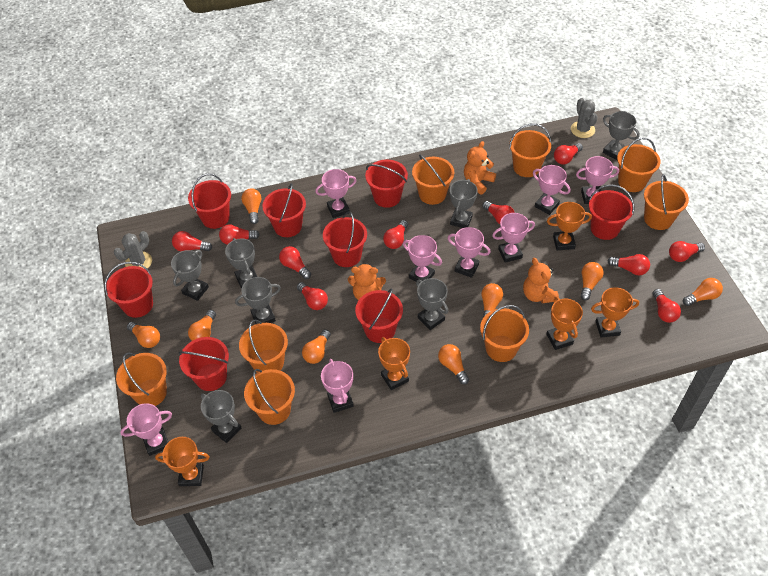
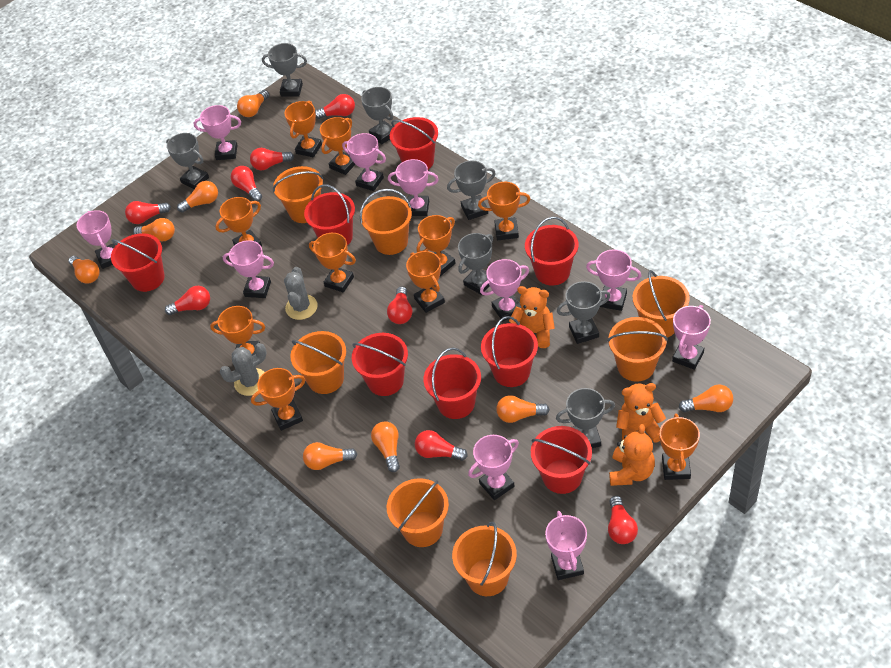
orange bucket: [116,353,167,406] [239,319,288,373] [244,369,295,425] [412,155,454,205] [480,305,529,362] [509,124,551,177] [617,137,660,192] [644,174,689,230] = 8 -> [273,166,323,223] [290,331,346,394] [360,189,412,255] [387,478,449,547] [452,522,517,596] [607,317,668,382] [633,270,690,338] = 7
orange trophy: [155,437,210,486] [378,337,410,390] [546,297,583,350] [547,202,592,250] [591,287,639,337] = 5 -> [210,306,265,356] [215,197,262,247] [251,368,306,431] [284,101,322,157] [309,233,356,293] [320,117,356,175] [406,251,445,313] [417,215,455,276] [478,182,531,240] [660,413,700,480] = 10
pink trophy: [120,403,172,456] [315,169,357,218] [321,359,354,413] [403,235,442,284] [448,227,491,278] [492,213,535,263] [533,165,570,215] [576,156,619,204] = 8 -> [77,210,116,269] [194,105,241,160] [223,240,274,298] [342,133,386,191] [388,159,439,216] [468,435,519,500] [480,259,529,321] [545,511,587,580] [586,249,641,311] [672,305,711,370] = 10
red light bulb: [172,231,212,251] [219,224,260,245] [279,246,311,279] [297,282,328,310] [383,220,408,249] [482,201,515,224] [554,143,583,164] [608,254,650,276] [653,289,681,323] [669,241,705,262] = 10 -> [125,201,171,224] [165,286,210,315] [231,166,262,201] [250,148,294,170] [315,94,355,119] [387,286,412,324] [415,430,468,461] [608,496,638,544] = 8

